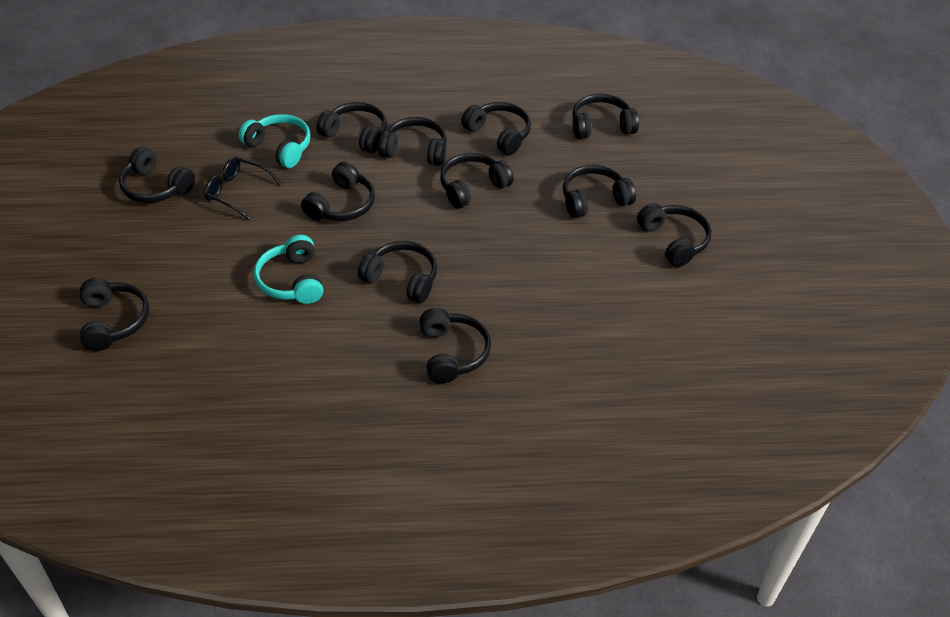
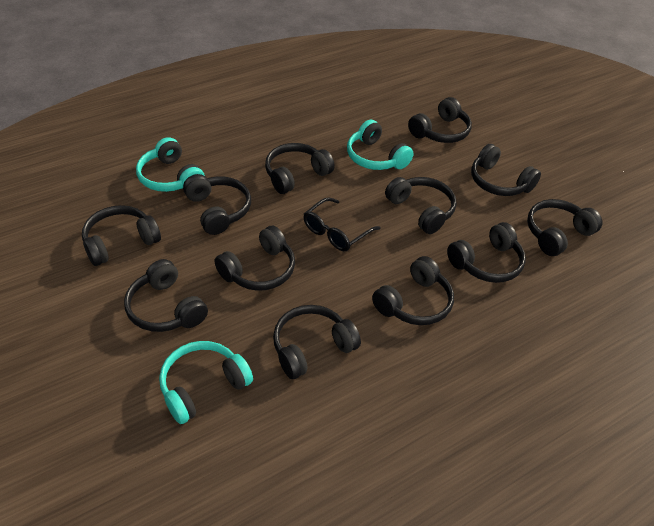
turquoise headphones: [239,114,311,168] [254,235,323,304] = 2 -> [136,137,205,192] [159,341,253,424] [347,120,413,170] = 3

